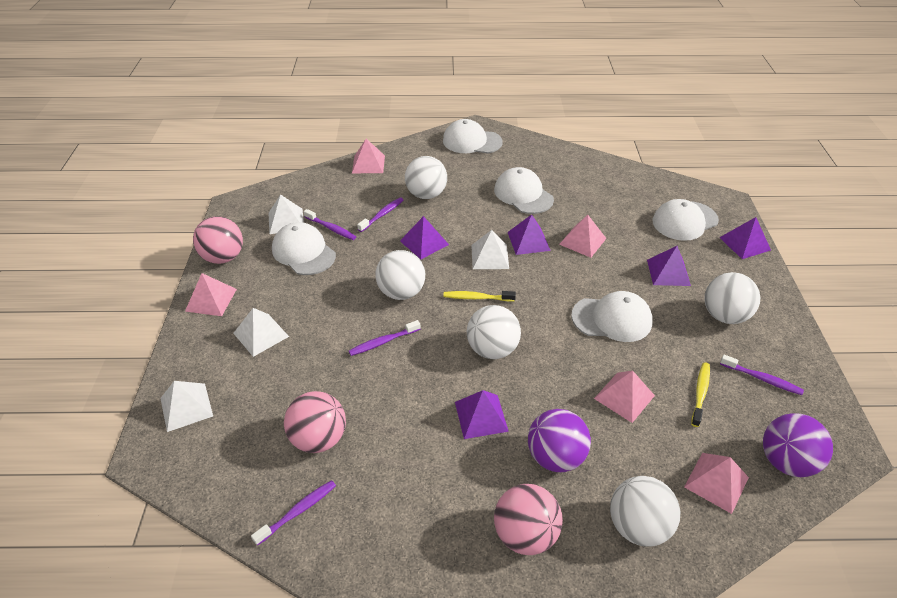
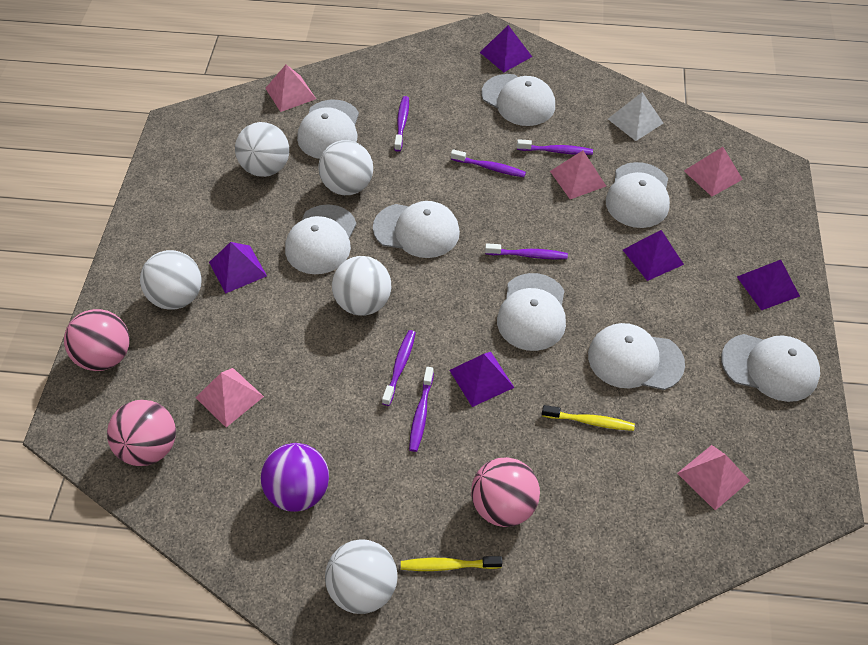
purple ball: [528,409,591,472] [763,413,833,477] = 2 -> [260,443,329,512] = 1
purple toothbrush: [251,480,336,546] [304,209,356,240] [349,320,420,356] [357,197,403,232] [720,355,804,395] = 5 -> [382,330,416,406] [394,96,409,152] [409,367,434,452] [451,149,526,177] [485,243,568,259] [517,139,593,155] = 6
white cap: [272,222,336,275] [443,119,503,154] [494,167,554,214] [571,291,653,342] [652,199,719,241] = 5 -> [285,204,356,274] [297,100,359,159] [373,201,460,258] [481,74,555,126] [497,273,566,351] [588,323,685,390] [606,162,670,228] [721,334,820,402] = 8
white pyramid: [160,381,213,432] [233,308,289,357] [269,194,304,234] [471,230,509,269] = 4 -> [608,92,663,141] = 1

